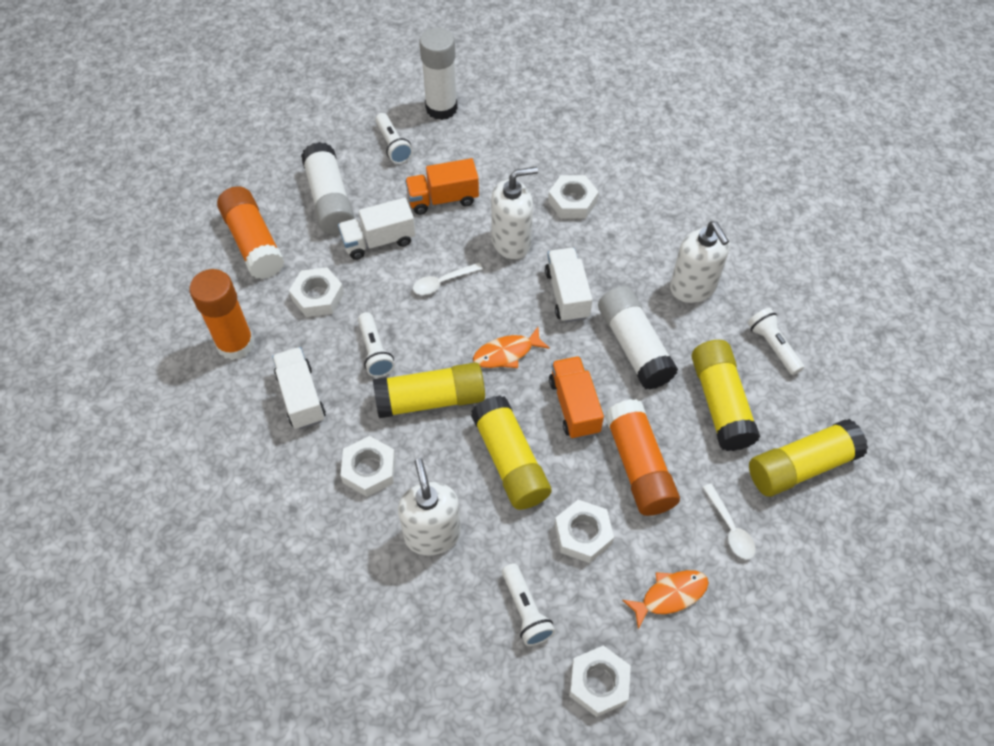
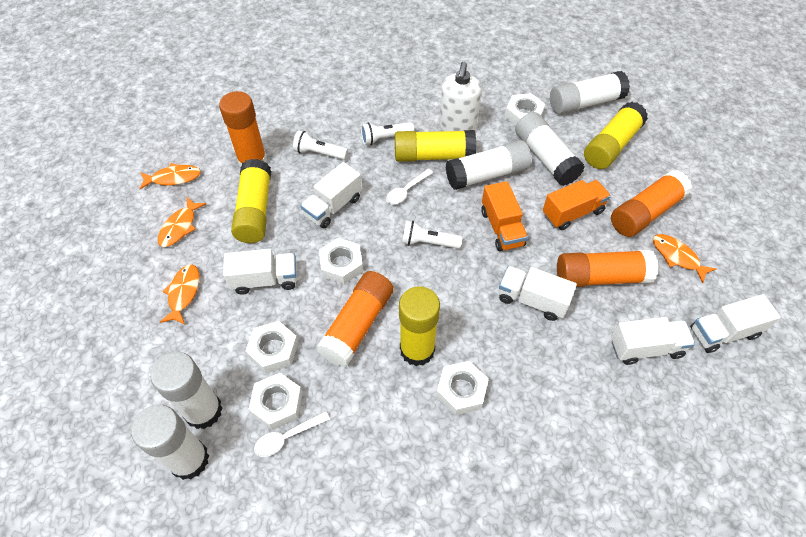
orange fish: [473,327,550,368] [622,570,709,629] = 2 -> [139,163,201,189] [158,197,206,247] [160,264,199,324] [653,234,716,283] = 4
orange glue stick: [189,269,254,360] [217,186,285,279] [604,399,680,516] = 3 -> [219,91,267,167] [316,271,394,367] [557,250,658,287] [611,170,692,237] = 4
white flashlight: [358,312,395,377] [375,113,413,164] [502,563,555,646] [748,308,804,375] = 4 -> [293,130,348,160] [361,122,414,145] [402,220,462,249] = 3
white glue stick: [301,142,355,234] [419,28,458,120] [598,286,678,390] = 3 -> [131,405,209,480] [151,352,222,429] [446,140,532,190] [515,112,585,186] [550,71,630,115] = 5
white soap dispenser: [398,458,461,555] [491,166,538,259] [670,221,730,303] = 3 -> [439,62,482,131] = 1
white truck: [272,347,326,429] [338,198,416,260] [545,248,593,322] = 3 -> [223,249,297,295] [300,162,362,228] [499,266,577,321] [611,317,695,365] [690,294,780,353] = 5

